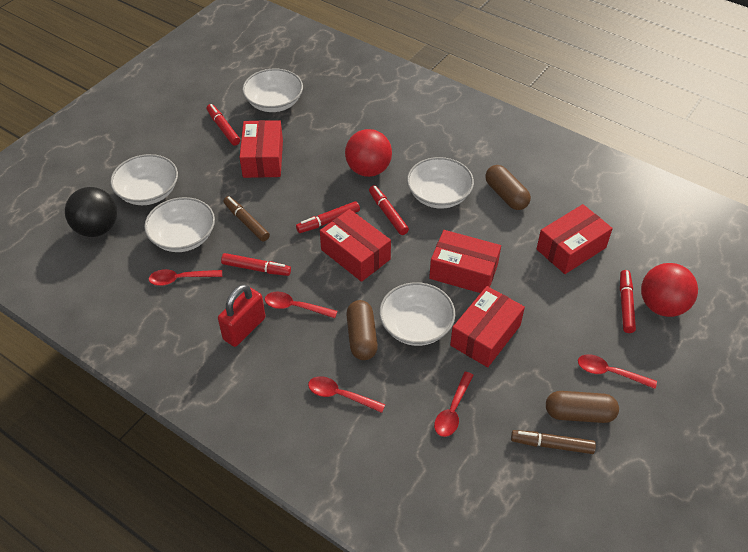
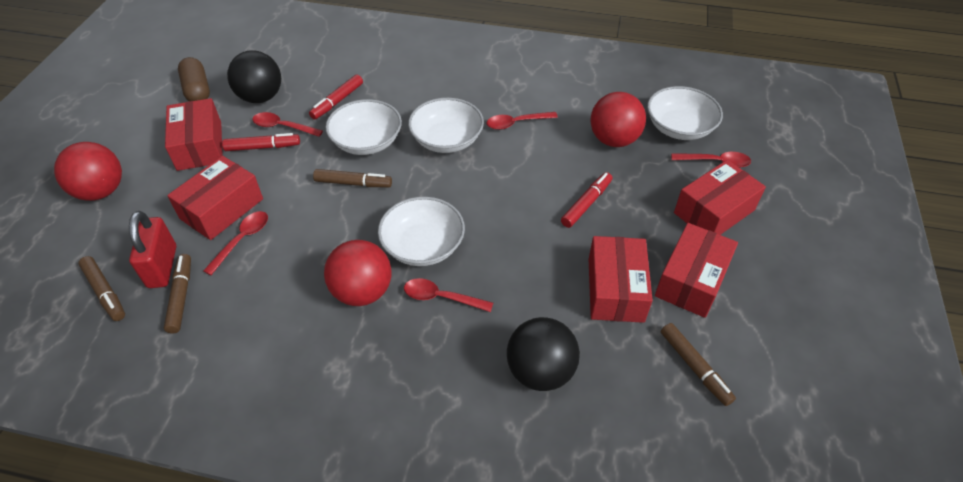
black ball: [65,187,117,237] = 1 -> [227,50,281,103] [507,317,580,391] = 2
brown capsule: [346,300,378,360] [485,165,531,210] [546,391,619,423] = 3 -> [178,57,210,101] = 1
brown marker: [223,196,270,241] [511,430,596,454] = 2 -> [78,256,125,321] [164,254,191,333] [313,169,392,187] [661,323,736,406] = 4
red ball: [345,129,392,177] [641,263,698,317] = 2 -> [54,142,122,201] [324,240,392,306] [590,92,646,147] = 3
red marker: [207,104,240,146] [221,253,291,276] [296,201,360,233] [369,185,409,235] [620,270,636,333] = 5 -> [222,133,300,151] [309,75,363,120] [561,172,612,228] = 3
white bowl: [110,154,178,205] [144,197,215,252] [242,69,303,112] [379,282,455,346] [407,157,474,209] = 5 -> [326,99,402,155] [378,197,465,266] [408,98,484,153] [647,86,723,140] = 4

